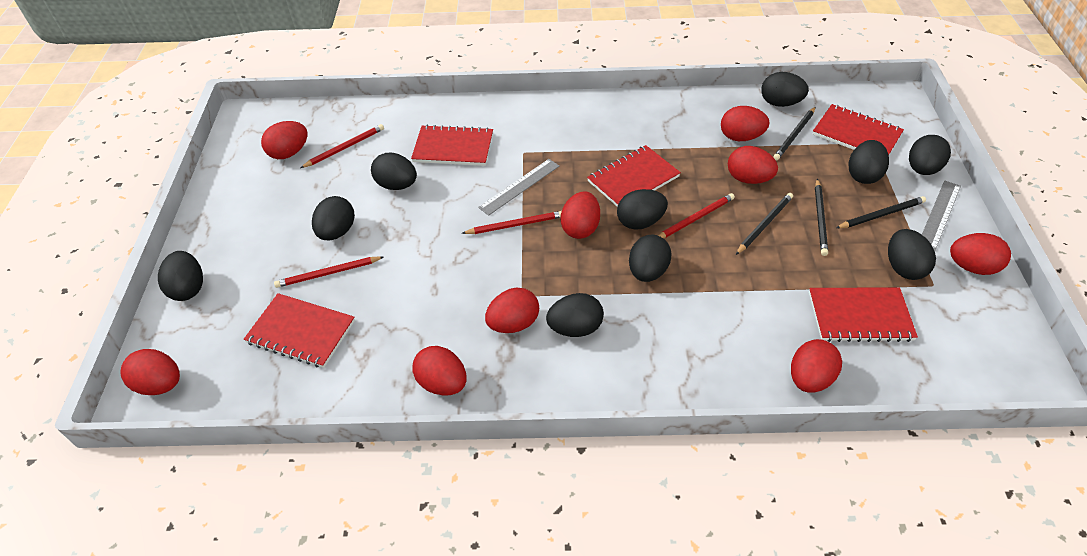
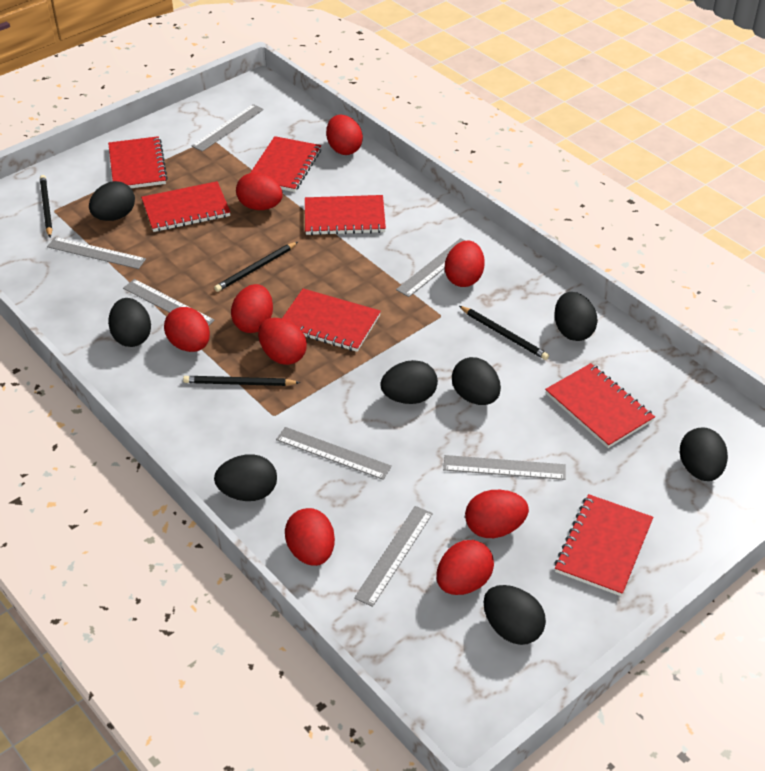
black egg: [158,251,203,301] [312,196,355,241] [371,153,417,190] [546,293,604,337] [617,189,668,230] [629,235,671,282] [761,72,809,107] [848,140,889,184] [888,229,936,280] [909,135,951,175] = 10 -> [89,181,135,221] [108,298,151,347] [214,454,277,501] [380,360,438,404] [452,357,501,405] [483,585,546,645] [554,292,598,341] [680,427,728,481] = 8
grey ruler: [478,159,559,216] [922,180,961,251] = 2 -> [47,237,146,269] [123,279,215,326] [191,104,264,151] [276,427,392,480] [354,506,433,607] [396,238,466,297] [443,455,566,480] = 7
red notebook: [244,293,355,368] [411,125,493,166] [587,145,681,207] [809,287,918,342] [813,104,904,155] = 5 -> [108,136,168,188] [141,181,230,232] [250,136,321,192] [282,289,381,352] [305,195,386,235] [545,363,655,448] [554,494,653,596] = 7
red pencil: [274,256,384,288] [301,124,384,168] [462,211,562,234] [658,193,735,238] = 4 -> none = 0

